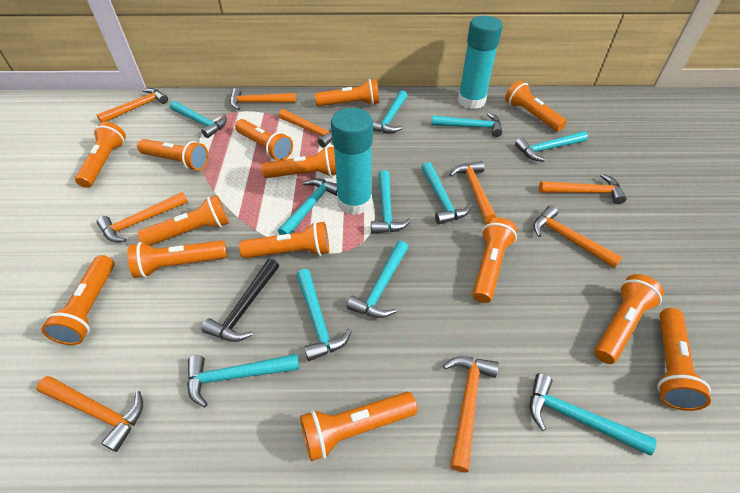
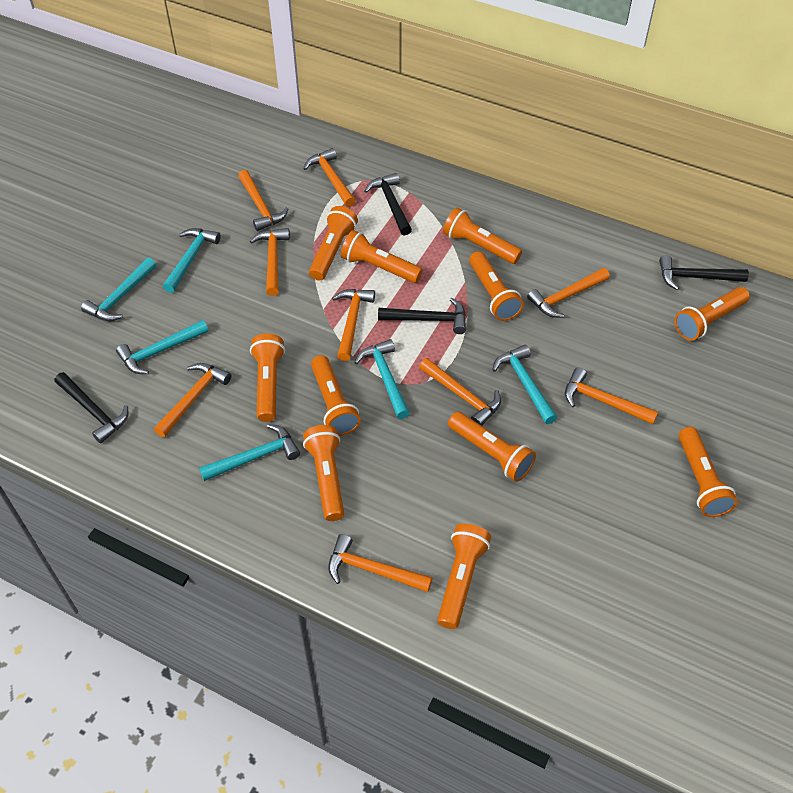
black hammer: [201,259,279,342] = 1 -> [55,372,128,444] [364,173,412,236] [378,298,466,334] [659,255,749,290] = 4
orange flashlight: [41,255,114,345] [75,122,126,188] [127,240,227,278] [137,139,208,171] [137,195,229,246] [235,119,293,161] [239,222,329,258] [261,146,336,178] [300,392,417,461] [315,79,379,106] [473,217,517,303] [505,81,567,131] [594,274,664,364] [657,308,711,411] = 14 -> [250,333,285,422] [303,425,344,521] [309,206,358,280] [311,355,361,436] [341,230,423,283] [437,524,491,629] [443,207,522,264] [448,412,536,482] [469,251,524,321] [675,287,750,341] [678,427,738,517] = 11
turquoise glue stick: [331,108,373,215] [458,16,503,109] = 2 -> none = 0
turquoise hammer: [170,101,227,138] [187,354,299,407] [278,178,337,235] [296,269,352,361] [347,241,409,318] [371,170,411,234] [373,90,407,133] [421,162,471,224] [431,113,502,137] [515,131,588,162] [530,373,657,455] = 11 -> [81,258,156,321] [116,320,208,374] [163,228,221,293] [199,424,300,481] [354,339,410,419] [492,345,557,424] = 6

